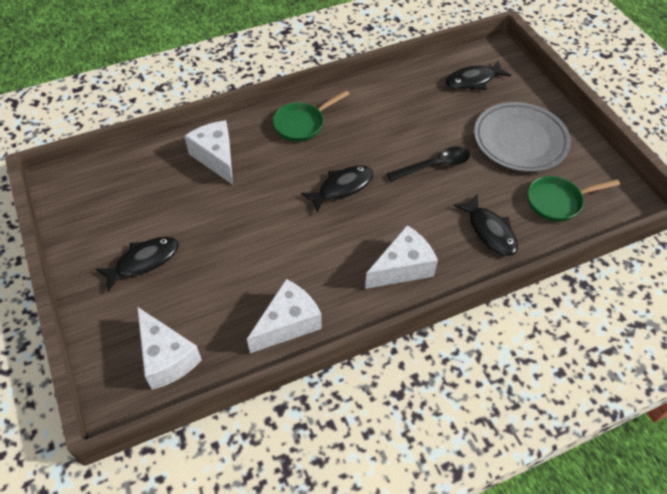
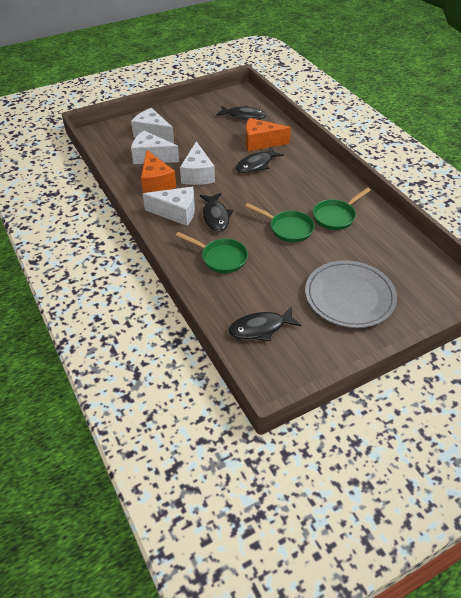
black spoon: [387,147,470,181] = 1 -> none = 0
green pan: [273,90,349,142] [528,176,620,222] = 2 -> [176,232,248,273] [245,203,315,243] [313,188,371,230] = 3
orange cheese: none = 0 -> [141,150,176,193] [246,118,291,151] = 2

